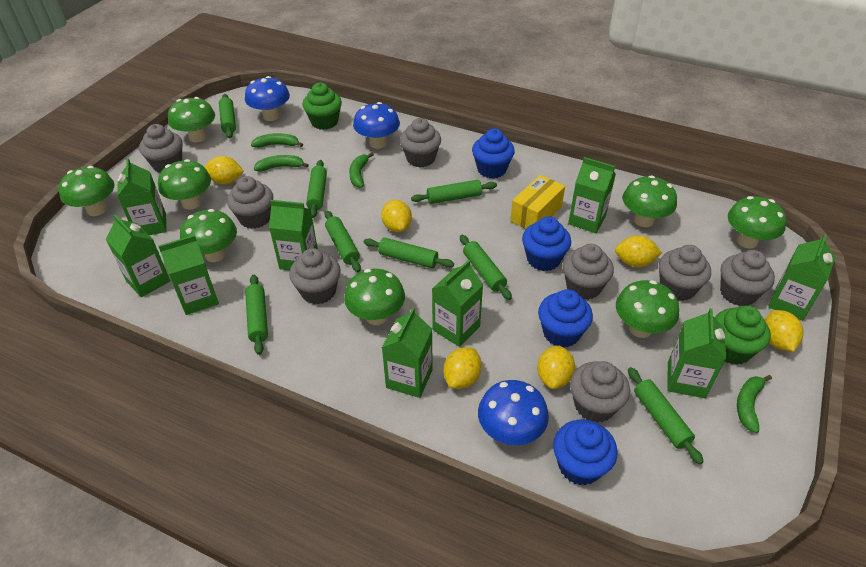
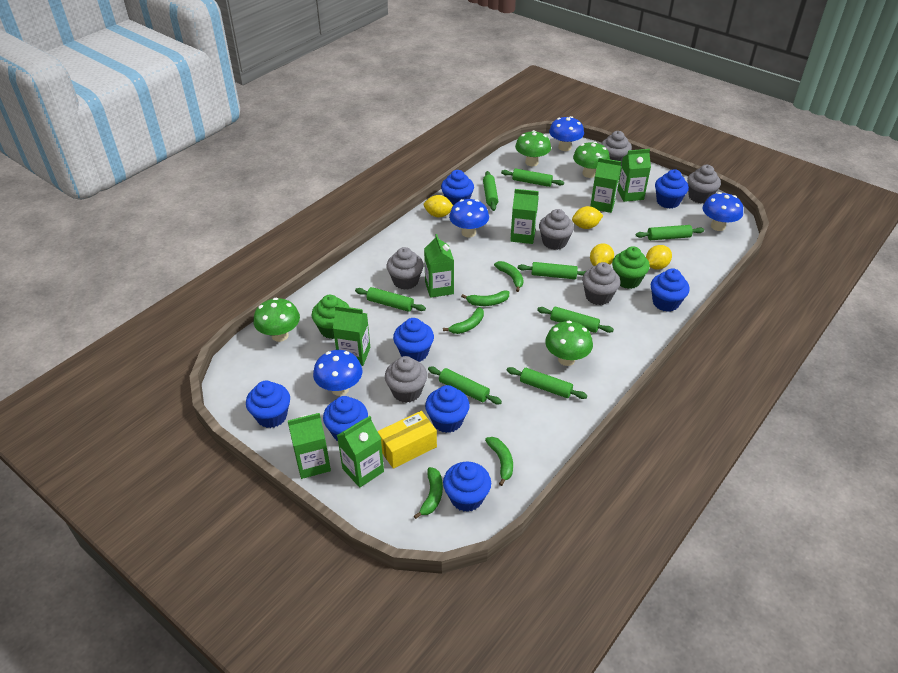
blue cupcake: [472,128,515,179] [522,216,571,271] [538,289,593,348] [553,420,618,485] = 4 -> [246,381,290,428] [323,396,368,441] [393,318,434,362] [425,385,470,433] [441,170,474,205] [443,462,491,512] [651,268,690,312] [655,169,689,208] = 8
blue mushroom: [245,76,290,121] [353,102,400,149] [478,380,549,445] = 3 -> [313,350,362,396] [449,199,489,238] [549,116,584,151] [703,192,743,231] = 4
green banana: [251,133,303,148] [254,155,309,171] [349,153,374,188] [737,375,772,433] = 4 -> [414,467,443,519] [443,307,484,334] [461,291,509,306] [485,437,513,486] [494,261,524,292] = 5
green carton: [106,215,170,297] [117,158,167,235] [158,235,219,315] [269,200,318,270] [382,307,433,398] [432,260,483,347] [568,157,616,233] [667,308,726,398] [768,234,835,321] = 9 -> [288,413,331,479] [333,305,370,366] [337,416,384,488] [424,234,454,298] [510,189,539,244] [590,158,621,213] [617,149,651,202] = 7
green mushroom: [59,166,114,216] [158,159,211,210] [168,97,215,143] [180,209,237,262] [344,269,405,325] [616,280,679,338] [623,175,677,227] [728,196,786,249] = 8 -> [253,298,300,342] [515,130,551,166] [545,321,593,366] [573,142,610,178] = 4
grey cupcake: [139,124,183,173] [227,176,273,229] [289,248,341,304] [400,118,441,167] [562,244,614,300] [570,361,630,423] [659,245,711,301] [720,250,775,306] = 8 -> [385,356,427,403] [386,247,424,290] [539,209,574,250] [582,262,621,305] [601,131,632,166] [687,165,721,204] = 6
yellow lemon: [204,156,244,184] [381,200,412,232] [443,347,482,389] [537,346,575,389] [615,235,662,267] [765,310,804,352] = 6 -> [423,195,453,217] [572,206,603,229] [590,243,614,266] [646,245,672,270] = 4

